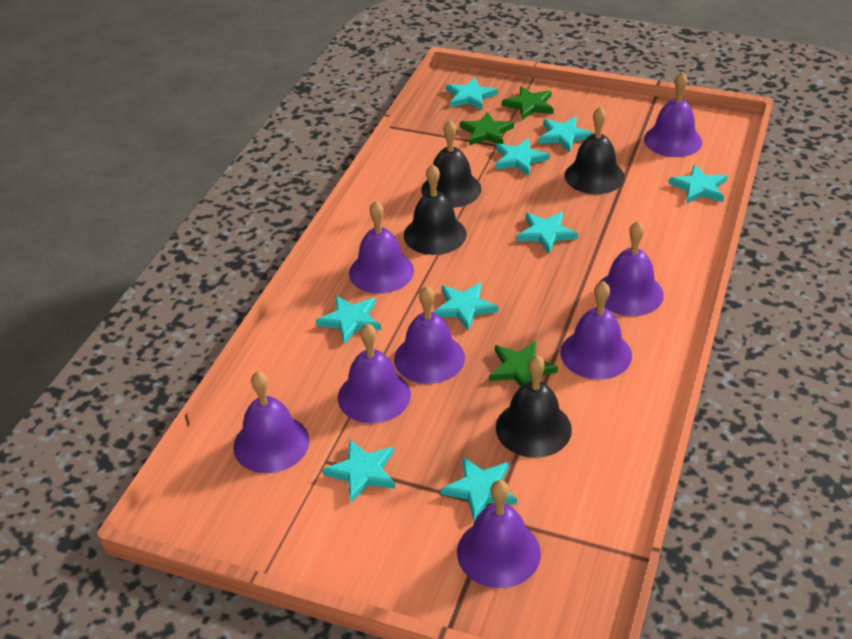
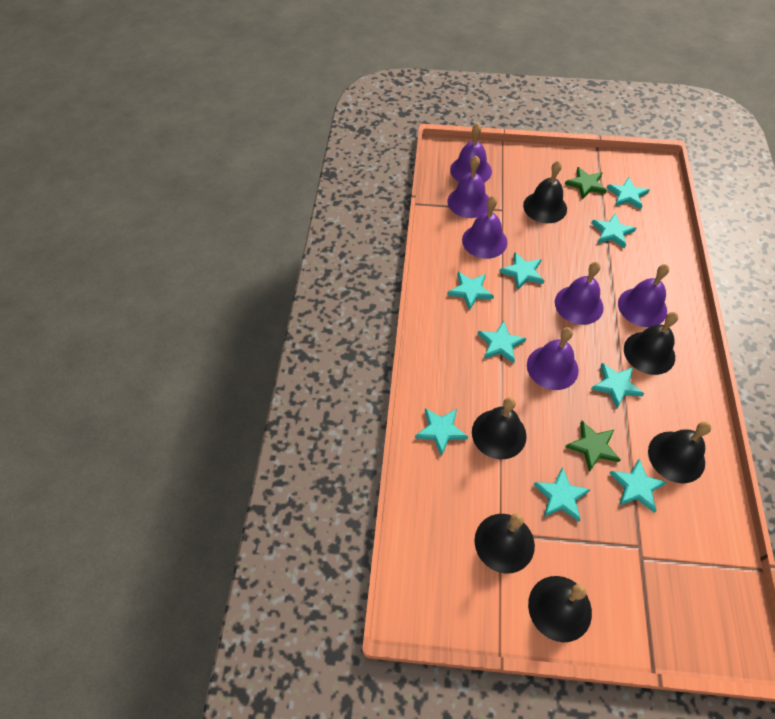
black bell: [404,164,467,255] [421,120,481,208] [496,355,572,458] [565,107,625,194] = 4 -> [472,397,527,459] [474,513,535,574] [523,161,567,223] [528,576,592,642] [624,312,678,375] [648,421,711,483] = 6
green star: [460,112,514,145] [489,341,558,386] [502,86,554,120] = 3 -> [565,167,607,199] [566,421,621,472] = 2
purple bell: [233,371,310,473] [338,323,411,424] [349,201,414,293] [394,286,465,384] [457,480,541,588] [560,281,632,380] [599,221,664,316] [644,72,702,157] = 8 -> [447,156,489,218] [450,123,492,183] [462,196,507,259] [527,327,579,390] [555,262,604,325] [618,264,669,327] = 6

